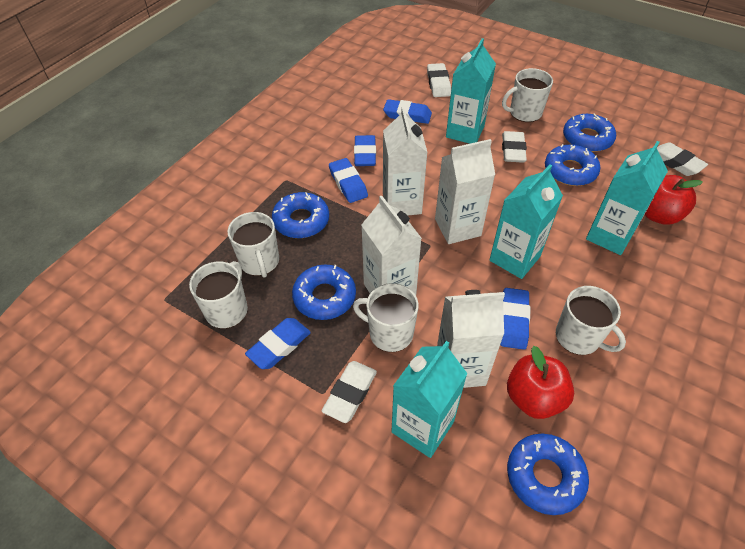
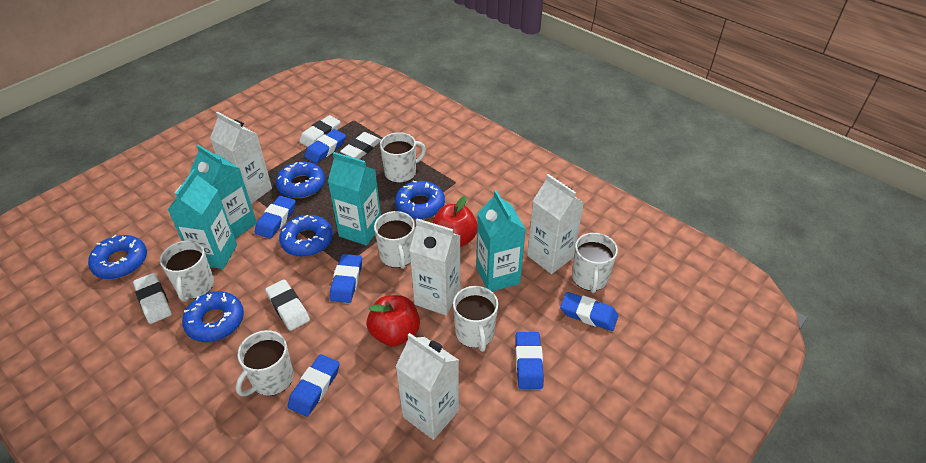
blue eraser: [245,318,311,369] [329,158,368,203] [354,135,376,166] [383,99,432,124] [500,288,530,350] = 5 -> [255,196,296,238] [288,354,340,417] [304,129,346,163] [330,254,362,303] [515,332,544,389] [560,292,618,331] = 6
white mug: [189,261,248,329] [227,212,279,278] [353,283,419,352] [502,68,553,122] [556,286,626,355] = 5 -> [160,240,214,302] [236,330,294,396] [374,211,415,269] [380,132,426,183] [453,286,498,352] [572,233,618,293] = 6

